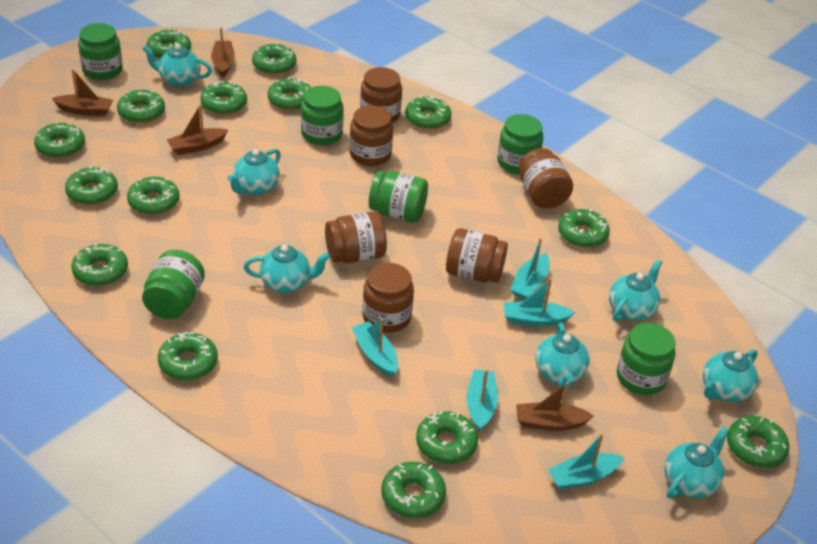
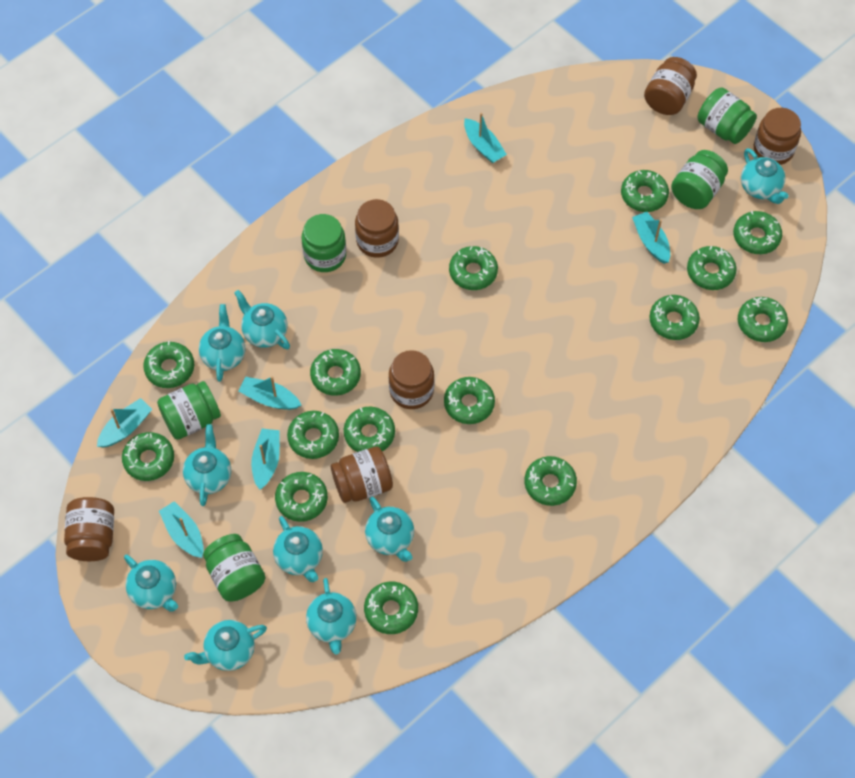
brown boat: [52,69,113,116] [167,104,228,155] [211,27,235,77] [516,382,594,431] = 4 -> none = 0
green jar: [78,23,123,80] [142,250,205,319] [301,86,343,145] [369,171,428,222] [497,114,543,174] [617,323,676,395] = 6 -> [157,381,221,440] [203,534,266,602] [301,214,346,272] [671,150,728,209] [698,87,757,144] = 5
turquoise boat: [352,318,398,377] [466,369,498,431] [504,279,575,326] [510,238,550,300] [548,433,624,490] = 5 -> [97,398,152,447] [159,501,204,558] [238,376,301,410] [251,428,280,490] [464,113,507,163] [632,212,670,264] = 6
turquoise teapot: [143,44,212,87] [228,149,281,195] [244,245,330,293] [536,323,590,390] [609,259,662,322] [664,426,729,499] [703,349,758,402] = 7 -> [124,555,178,612] [183,424,231,506] [184,620,267,671] [199,304,245,382] [234,290,290,349] [273,516,323,582] [306,578,357,654] [365,497,414,562] [741,148,789,204] = 9

